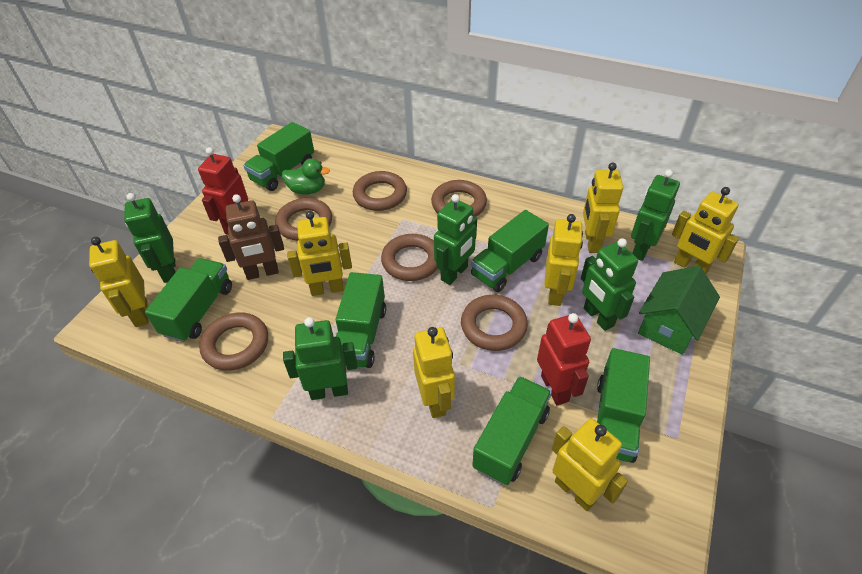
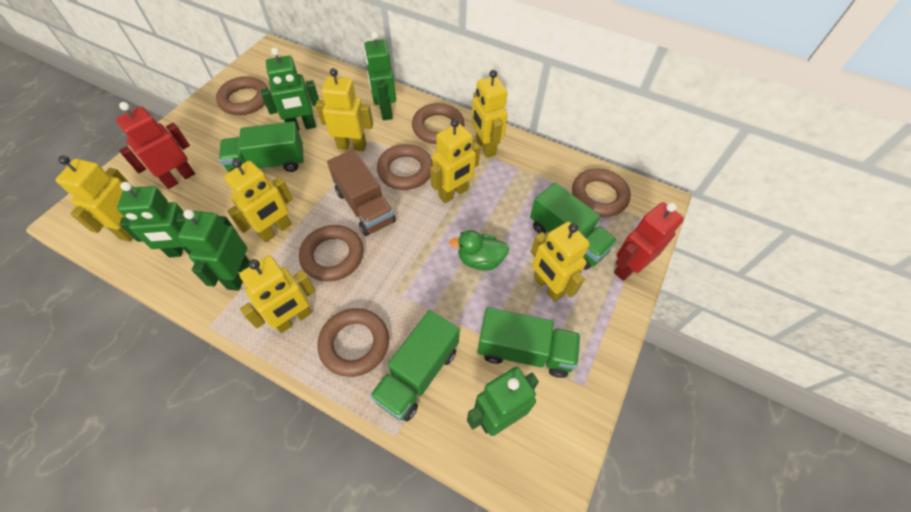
brown robot: [218,194,284,280] = 1 -> none = 0
brown truck: none = 0 -> [327,149,396,236] = 1
green house: [638,266,720,355] = 1 -> none = 0
green truck: [145,258,232,342] [243,122,314,191] [335,272,386,368] [471,210,549,292] [472,376,552,485] [597,348,650,463] = 6 -> [219,121,304,172] [370,310,460,422] [477,307,580,378] [530,182,617,270] = 4

